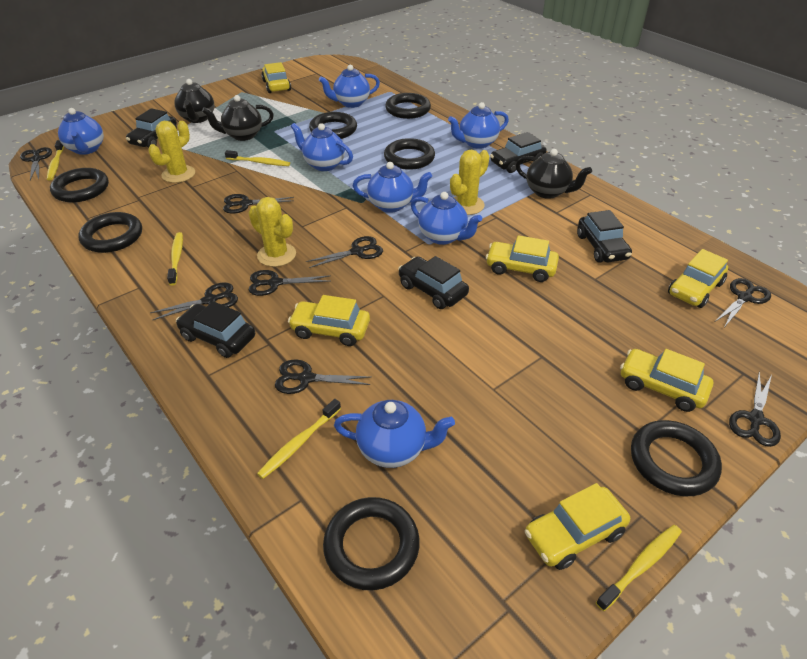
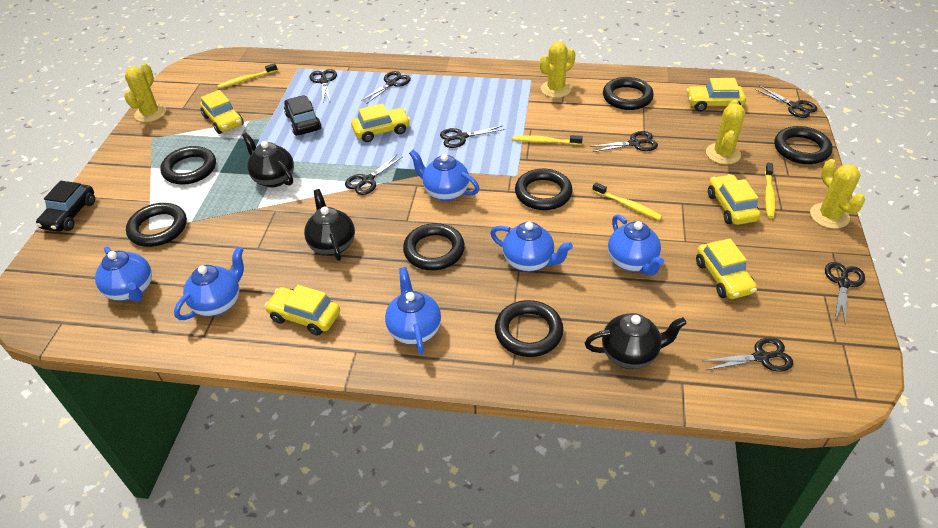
black car: [126,108,177,148] [176,301,255,358] [398,256,469,309] [490,132,547,173] [577,210,632,263] = 5 -> [36,181,95,232] [284,95,322,136] = 2
blue teapot: [58,108,104,155] [291,123,353,171] [319,65,380,108] [334,400,455,468] [353,162,432,213] [411,192,482,245] [448,102,509,149] = 7 -> [95,246,152,302] [174,247,244,320] [385,267,441,354] [409,150,479,201] [490,222,573,272] [608,214,664,276] = 6
yellow cactus: [148,121,195,183] [249,197,296,267] [450,150,489,215] = 3 -> [124,63,166,122] [540,41,575,98] [706,99,745,164] [810,159,865,229] = 4
yellow toothbrush: [47,140,64,181] [167,232,183,285] [225,150,290,166] [257,399,341,479] [596,525,682,611] = 5 -> [217,63,278,89] [512,135,583,145] [592,182,662,220] [765,163,775,218] = 4

